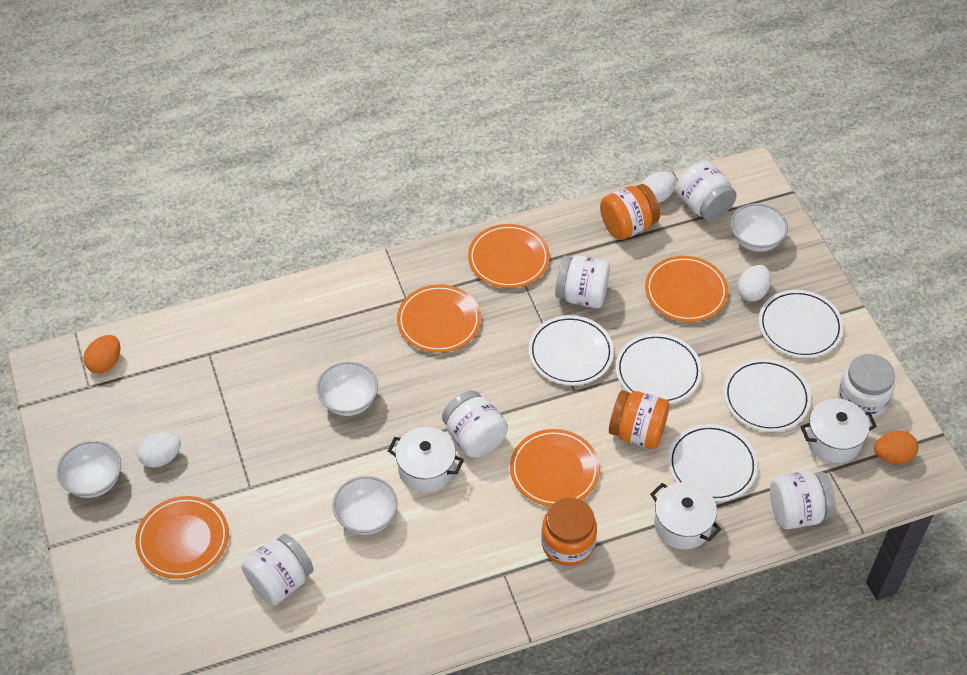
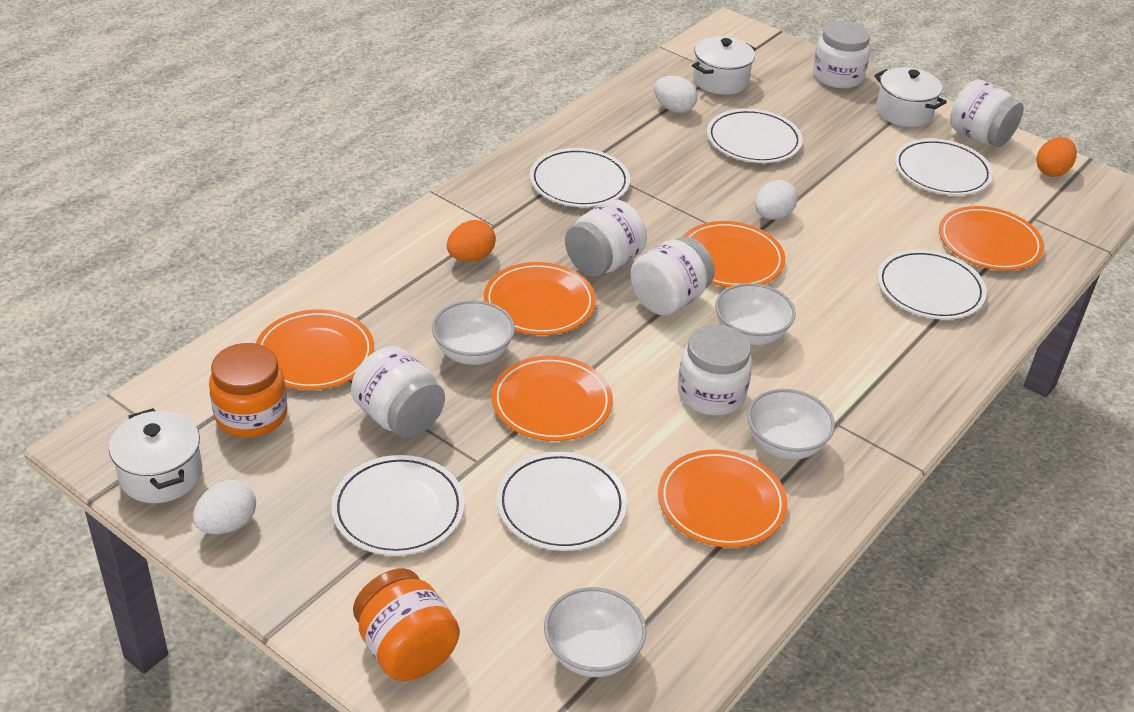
orange jar: [541,498,597,566] [600,184,660,240] [609,390,670,449] = 3 -> [209,343,287,438] [353,568,460,681] = 2
orange plate: [135,496,229,579] [397,284,481,353] [468,224,550,288] [510,429,600,507] [645,256,728,322] = 5 -> [256,310,374,390] [484,262,596,335] [492,356,613,441] [658,450,787,548] [683,221,785,287] [939,206,1044,270] = 6
white plate: [528,315,614,385] [616,333,702,404] [668,424,758,502] [724,359,811,432] [759,290,844,358] = 5 -> [331,455,465,556] [496,452,627,551] [530,148,630,207] [707,109,802,163] [877,250,987,319] [895,139,993,196] = 6

